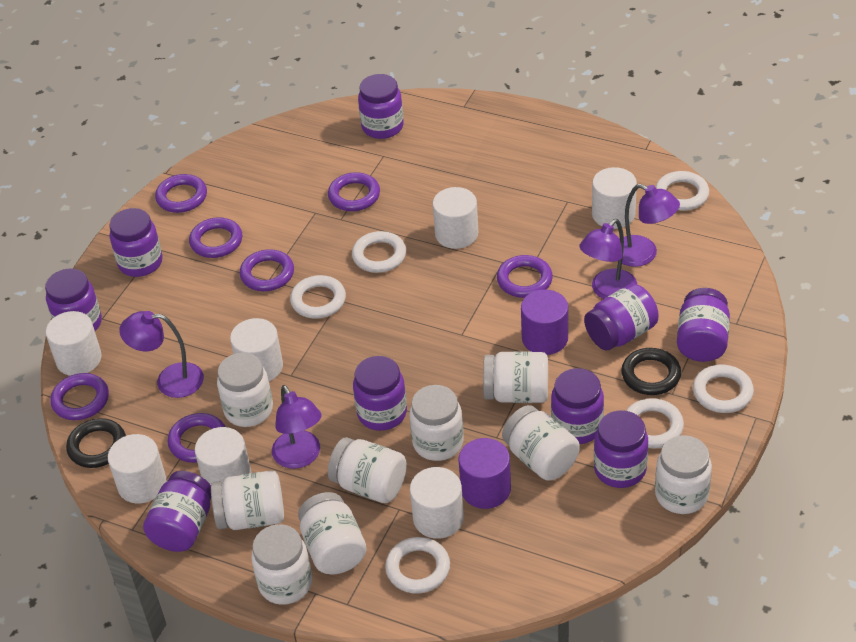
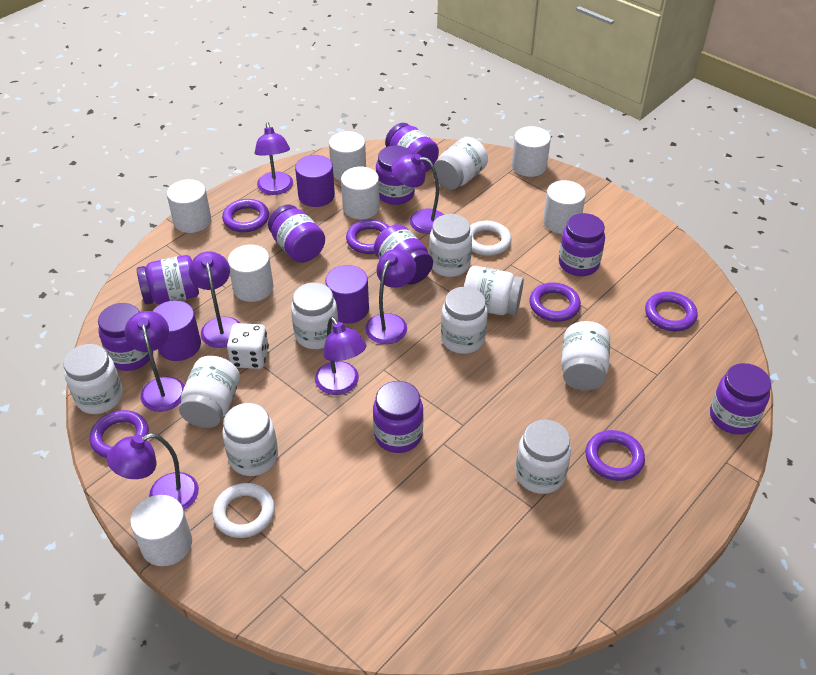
black ring: [66,418,126,468] [621,348,681,395] = 2 -> none = 0
purple cylinder: [459,438,511,509] [521,289,568,355] = 2 -> [153,300,201,361] [295,155,335,207] [325,265,369,324] = 3
purple lamp: [119,311,204,398] [272,385,321,469] [579,219,637,299] [622,184,680,267] = 4 -> [107,433,199,510] [124,311,185,412] [189,251,240,348] [255,122,293,195] [315,317,367,395] [365,249,416,344] [391,154,444,234] = 7
purple ring: [50,373,109,420] [155,174,207,213] [167,413,226,463] [189,217,242,258] [240,249,294,291] [328,172,380,211] [497,255,553,298] = 7 -> [90,410,149,458] [222,199,269,232] [346,219,389,254] [529,283,581,322] [585,430,645,481] [645,292,698,331] = 6
white dice: none = 0 -> [227,323,269,369] = 1
white jar: [211,471,284,530] [217,353,273,427] [251,524,312,605] [298,492,366,574] [328,437,407,503] [409,385,464,461] [483,351,548,403] [502,405,580,481] [655,435,712,514] = 9 -> [63,344,123,414] [179,356,240,428] [222,403,278,476] [291,282,338,349] [429,214,472,277] [434,137,488,190] [441,287,488,354] [464,266,524,315] [515,420,571,494] [561,321,610,391] = 10
white ring: [290,275,346,319] [352,231,406,273] [385,537,450,594] [626,398,684,449] [656,171,709,211] [693,365,754,413] = 6 -> [212,483,275,538] [470,221,511,256] = 2

